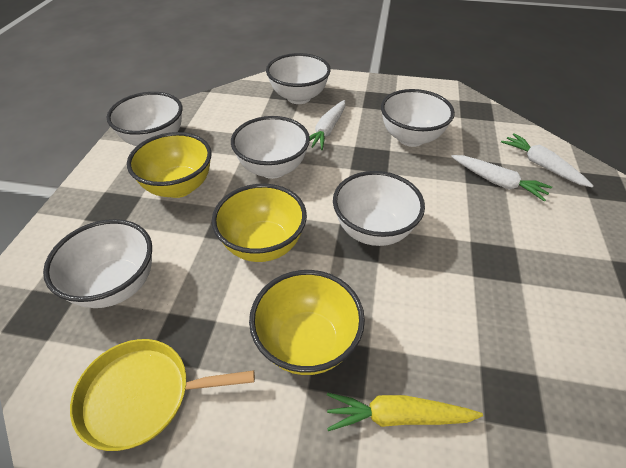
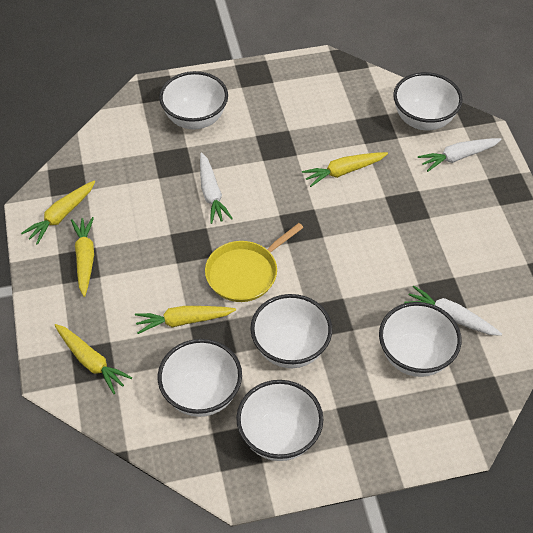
yellow bowl: [127,132,212,198] [212,184,307,262] [249,270,365,375] = 3 -> none = 0
yellow carrot: [327,393,483,431] = 1 -> [21,181,95,245] [54,324,132,394] [71,217,94,297] [135,306,236,334] [302,152,388,187] = 5

